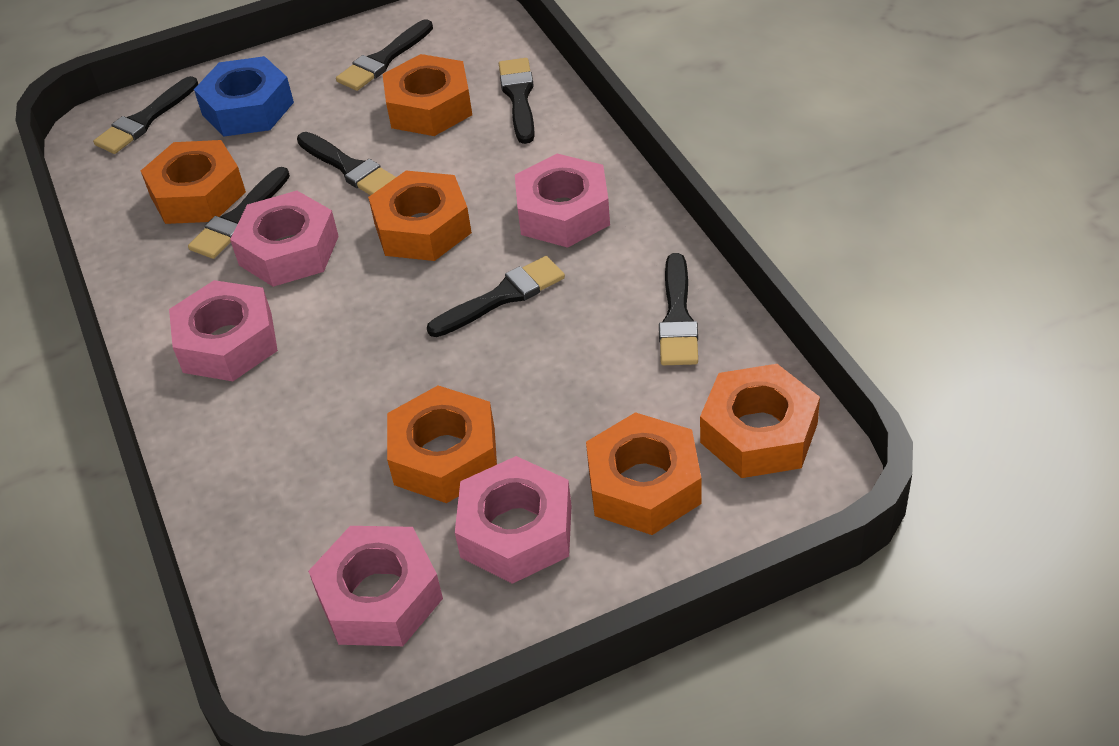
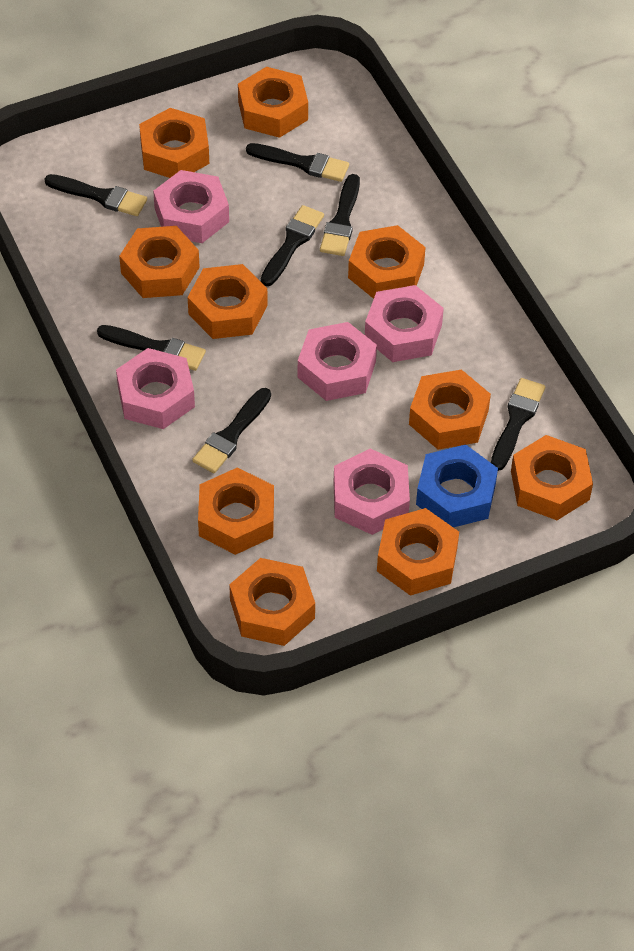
orange nut: [141,140,246,224] [368,171,472,261] [382,54,472,136] [387,386,497,503] [586,412,702,535] [700,364,820,478] = 6 -> [119,226,200,298] [139,108,209,178] [188,264,267,339] [198,467,274,555] [229,558,315,646] [238,67,308,138] [348,225,426,299] [377,508,459,596] [409,369,491,449] [511,435,593,520] = 10

